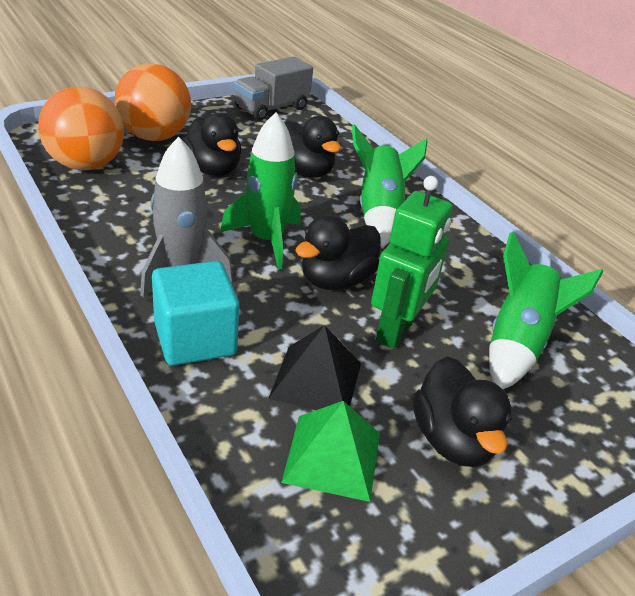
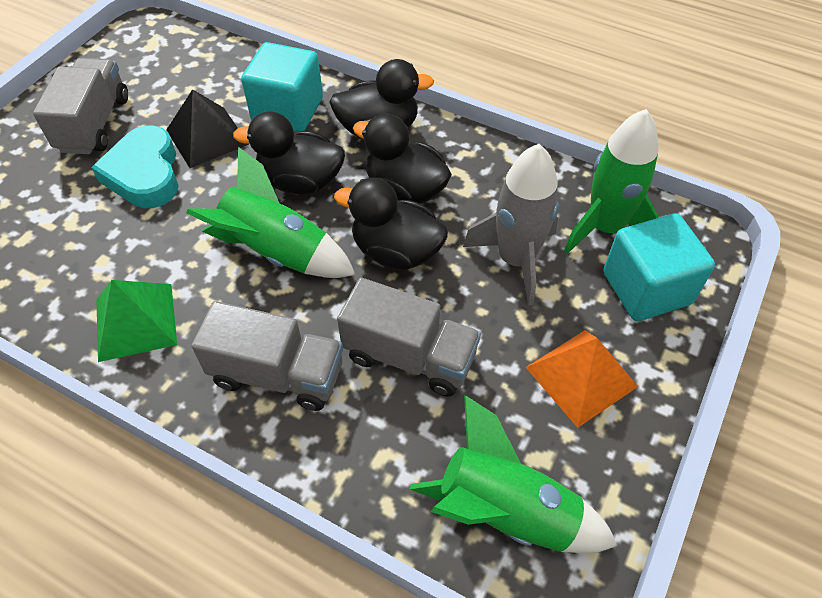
green robot: [371,176,453,349] = 1 -> none = 0
grey truck: [234,57,313,120] = 1 -> [33,58,128,154] [191,301,343,411] [337,278,481,397] = 3
orange ball: [38,87,124,170] [114,64,191,141] = 2 -> none = 0
orange pyramid: none = 0 -> [526,330,638,428] = 1
turquoise cube: [152,261,240,366] = 1 -> [241,42,323,132] [603,213,715,321] = 2
turquoise heart: none = 0 -> [91,126,178,208] = 1

